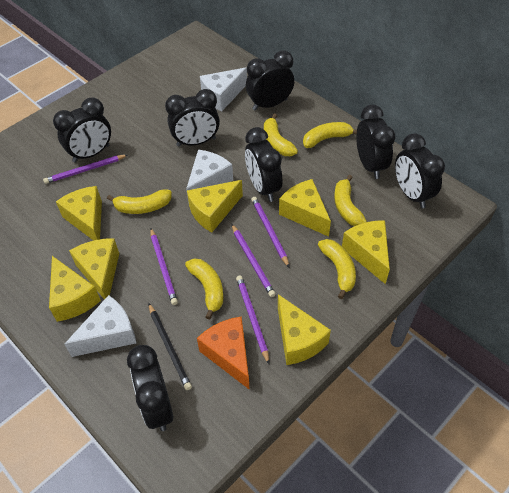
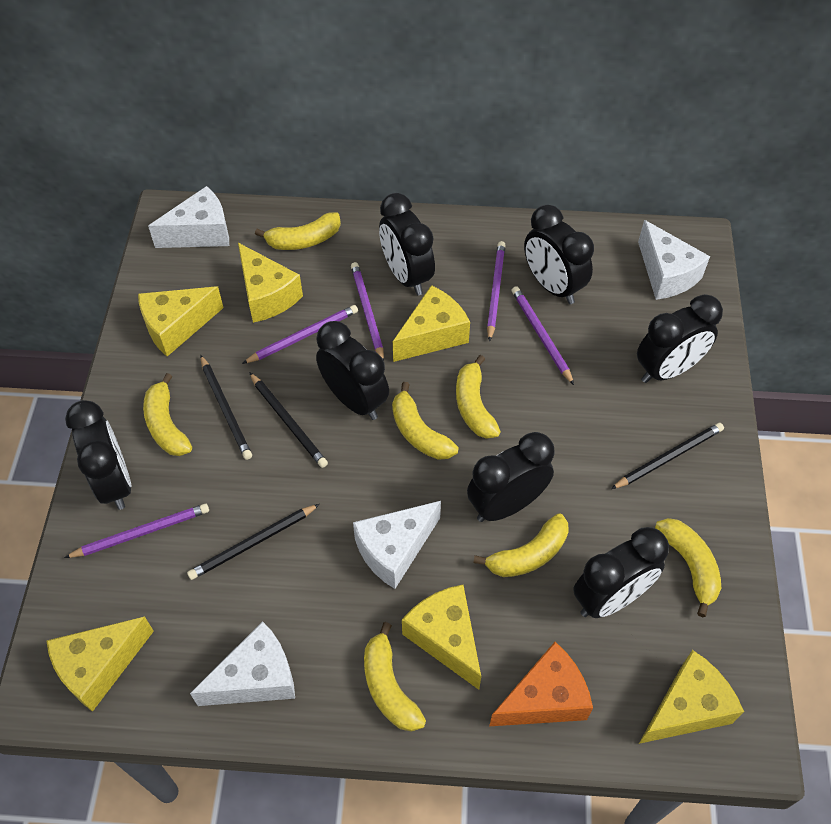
black pencil: [149,304,192,390] = 1 -> [187,504,320,580] [200,355,252,460] [249,372,328,468] [611,423,724,489] = 4
white cheese: [64,295,136,357] [186,150,233,204] [200,68,247,112] = 3 -> [148,186,229,248] [190,621,295,706] [353,501,441,589] [638,220,710,300] = 4
yellow banana: [107,189,172,214] [185,259,224,319] [264,114,298,156] [303,122,357,148] [318,239,356,299] [334,175,367,226] = 6 -> [143,373,192,456] [255,212,341,250] [364,622,426,732] [392,382,459,460] [456,355,501,439] [473,513,568,577] [655,518,721,617] = 7
yellow cheese: [49,256,101,322] [56,186,102,241] [69,238,119,300] [187,180,243,232] [278,294,331,365] [279,179,331,237] [342,220,390,284] = 7 -> [47,616,154,712] [138,286,224,356] [238,243,303,323] [393,285,470,362] [402,585,481,690] [639,650,744,744] = 6

